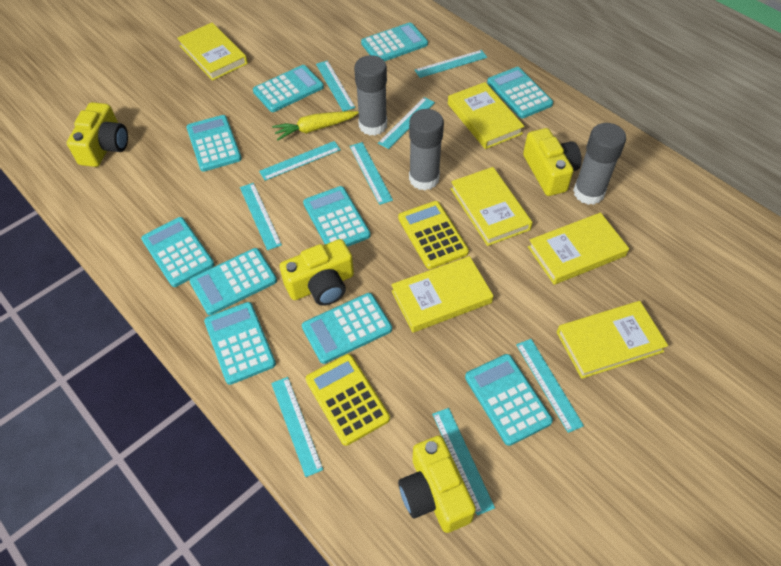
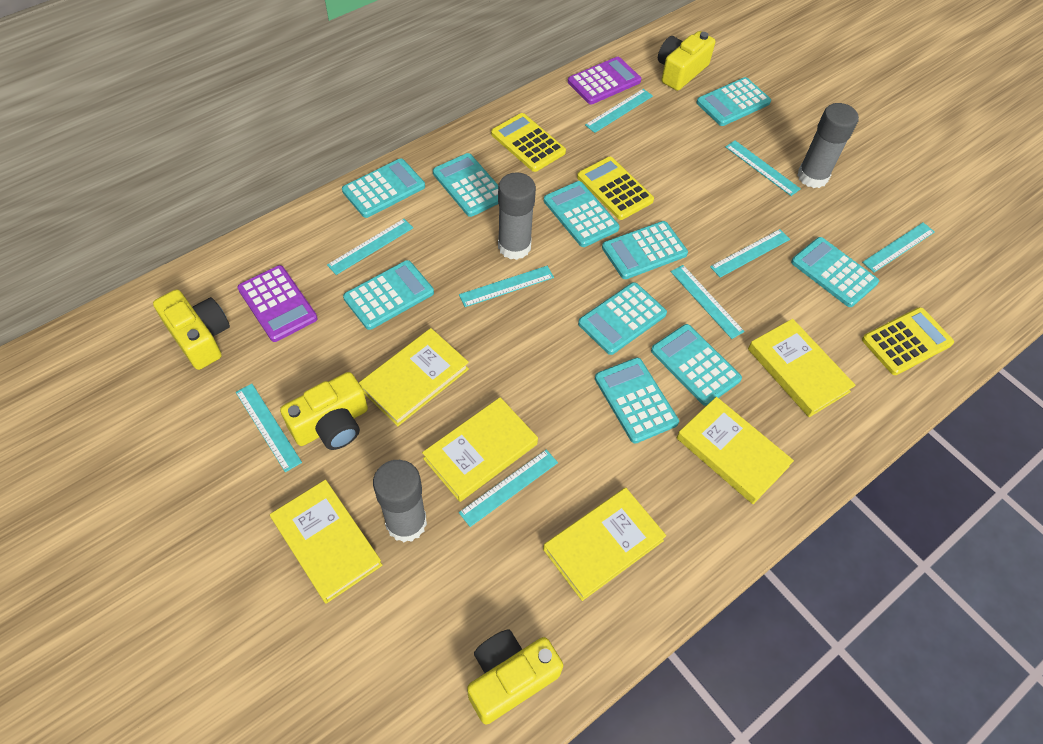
purple calculator: none = 0 -> [237,265,318,342] [568,57,641,104] = 2
yellow calculator: [306,354,390,446] [398,201,469,269] = 2 -> [491,113,566,172] [577,157,654,220] [862,307,954,375] = 3
yellow carrot: [272,111,358,140] = 1 -> none = 0

